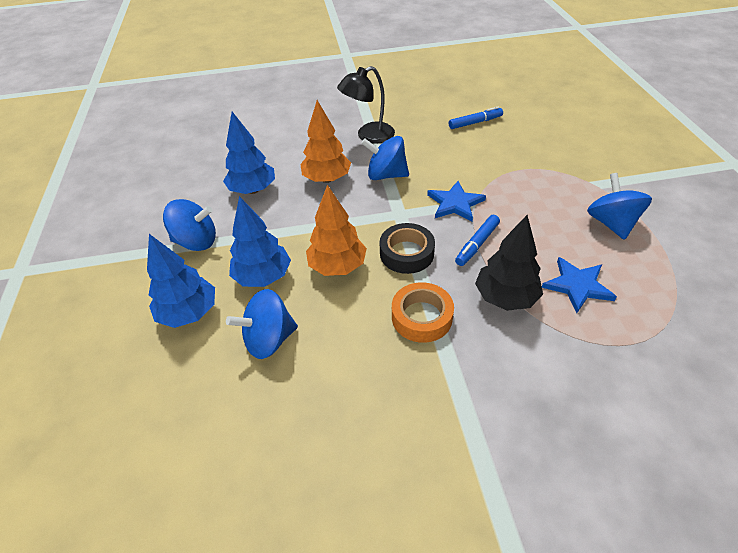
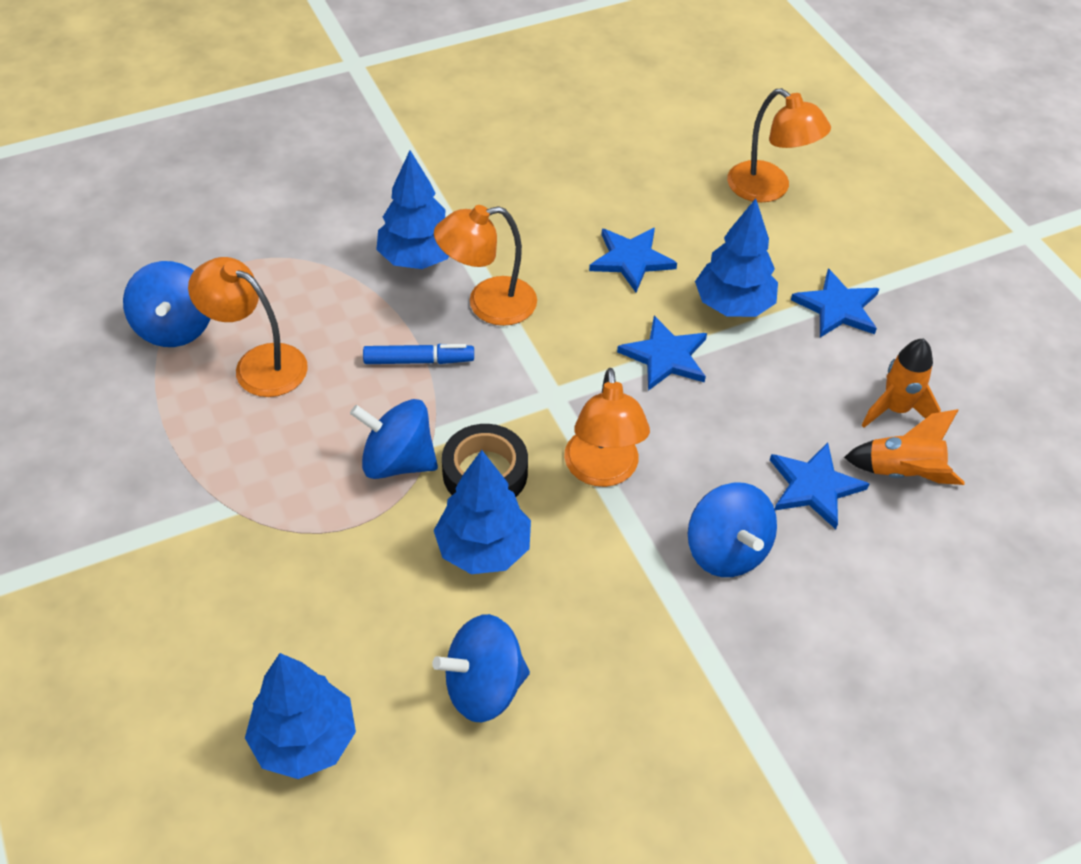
black lamp: [337,66,395,144] = 1 -> none = 0
black tree: [475,215,543,311] = 1 -> none = 0
blue marker: [449,106,503,129] [455,215,500,266] = 2 -> [363,344,474,364] = 1
blue star: [427,181,486,222] [542,257,617,313] = 2 -> [589,228,677,292] [617,316,707,391] [770,442,869,529] [791,268,879,338] = 4
blue tree: [147,234,215,328] [223,112,275,194] [229,196,291,287] = 3 -> [245,653,356,779] [376,150,449,269] [434,450,531,574] [695,198,778,317] = 4
orange lamp: none = 0 -> [188,257,308,397] [434,205,537,326] [564,368,650,487] [727,88,831,202] = 4
orange rocket: none = 0 -> [844,409,965,485] [862,339,941,428] = 2
orange tape: [392,282,454,343] = 1 -> none = 0
orange tree: [300,100,351,183] [306,185,367,276] = 2 -> none = 0

